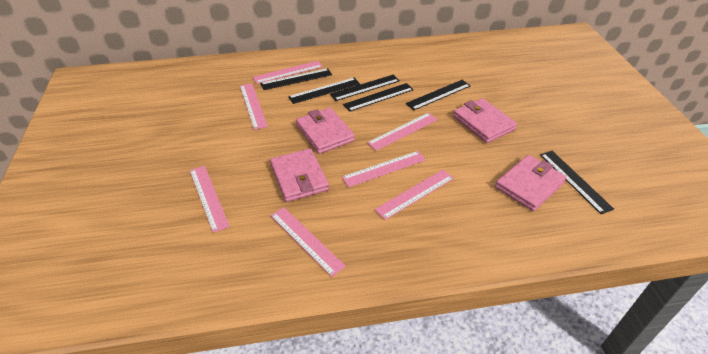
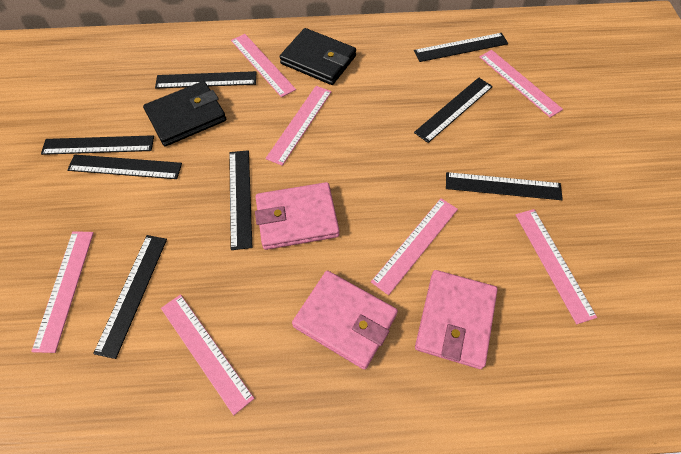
black ruler: [260,68,332,90] [288,78,360,104] [330,75,400,101] [343,83,414,112] [406,80,471,110] [540,151,614,214] = 6 -> [41,135,154,155] [67,155,182,179] [93,235,167,359] [155,71,256,89] [229,150,252,250] [414,33,508,62] [414,77,493,143] [446,172,563,200] = 8
black wallet: none = 0 -> [143,81,226,146] [280,28,356,85] = 2
pink wallet: [270,148,329,202] [296,108,355,154] [453,98,517,143] [495,155,567,211] = 4 -> [255,182,339,250] [292,271,398,370] [415,270,498,369] = 3

